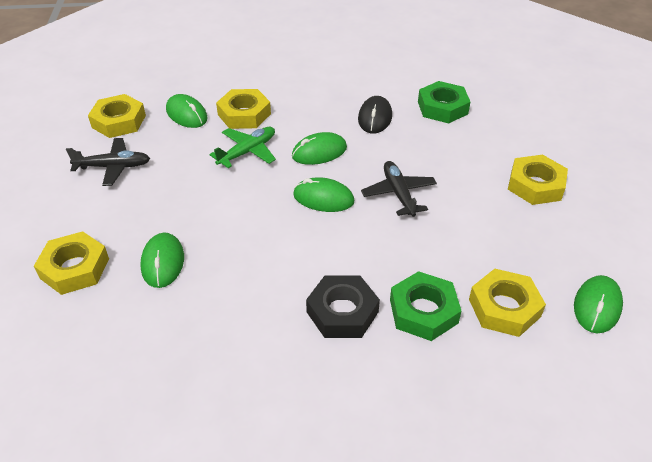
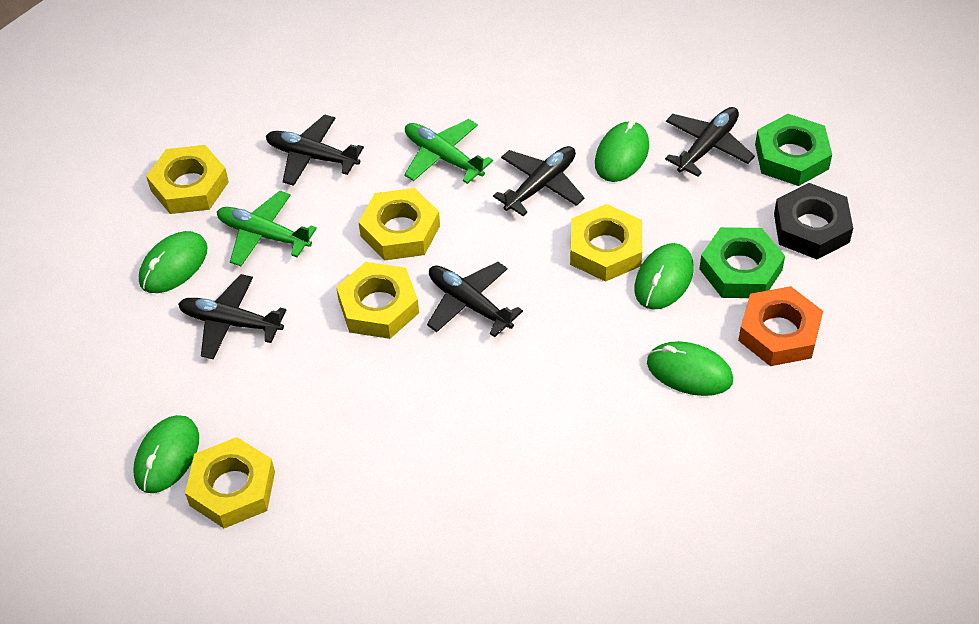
black mouse: [358,96,392,133] = 1 -> none = 0
black plane: [66,138,150,186] [361,161,437,217] = 2 -> [178,274,286,359] [266,114,364,186] [427,262,523,337] [493,146,585,216] [665,107,755,177] = 5
green plane: [209,127,276,168] = 1 -> [217,191,317,266] [404,119,493,184] = 2
orange nut: none = 0 -> [738,286,823,366] = 1

